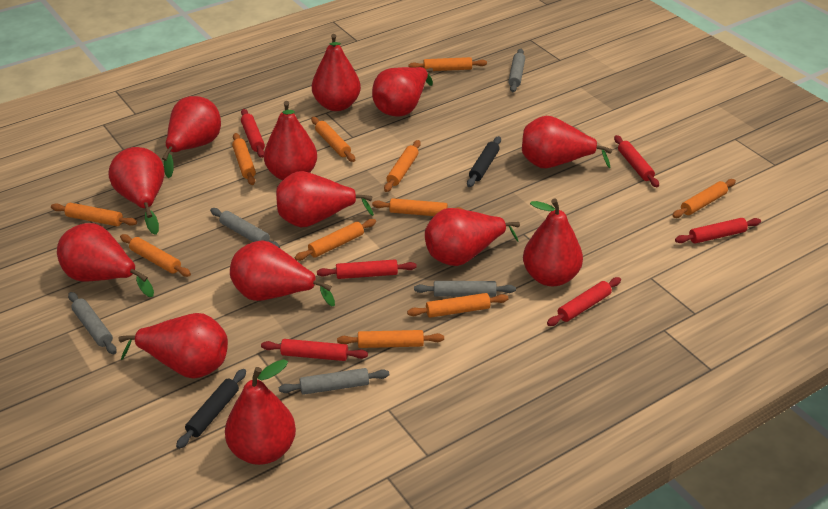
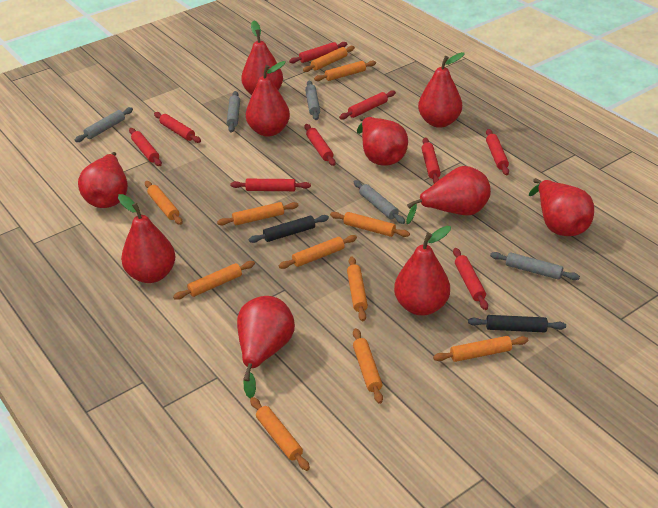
red pear: [57,223,154,297] [108,147,165,235] [118,313,228,379] [162,96,221,178] [225,359,296,465] [230,240,335,307] [264,101,317,180] [276,171,374,227] [312,34,361,111] [372,67,433,117] [425,208,520,266] [522,116,612,168] [523,198,583,286] = 13 -> [78,152,128,208] [118,194,175,283] [237,296,295,398] [241,21,283,95] [246,61,290,137] [357,116,408,166] [394,226,451,316] [406,166,491,224] [418,52,465,128] [529,178,594,236] = 10
red rolling pin: [241,109,265,158] [261,339,368,361] [317,260,417,279] [547,277,621,326] [614,135,659,187] [675,218,761,244] = 6 -> [129,128,162,166] [154,112,201,143] [230,179,311,191] [289,42,347,63] [305,124,336,166] [339,91,396,120] [422,137,441,184] [453,248,488,310] [486,129,509,175] = 9

